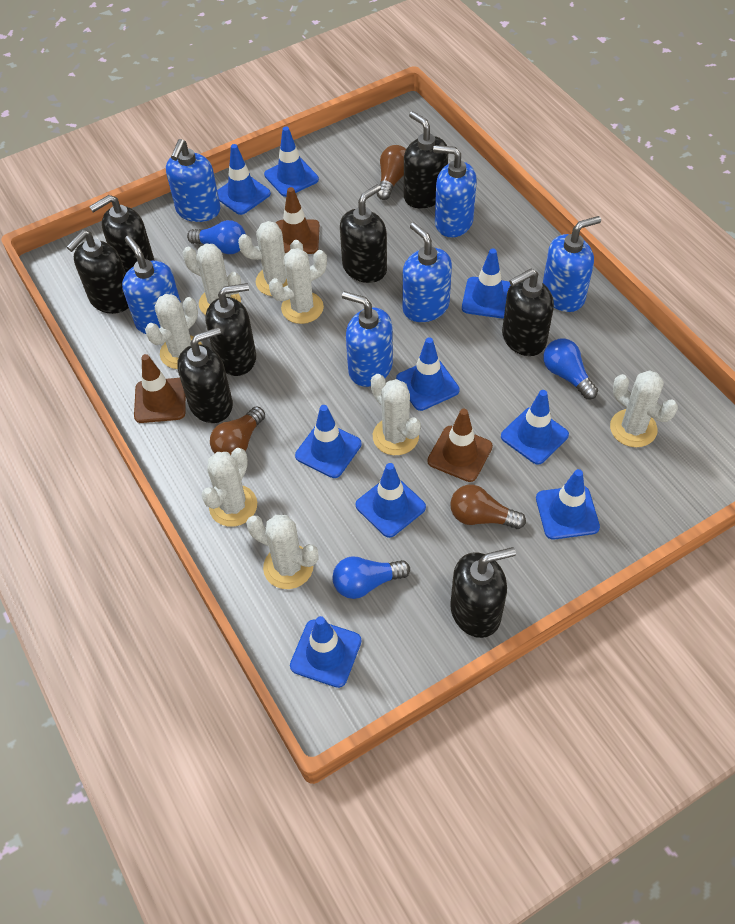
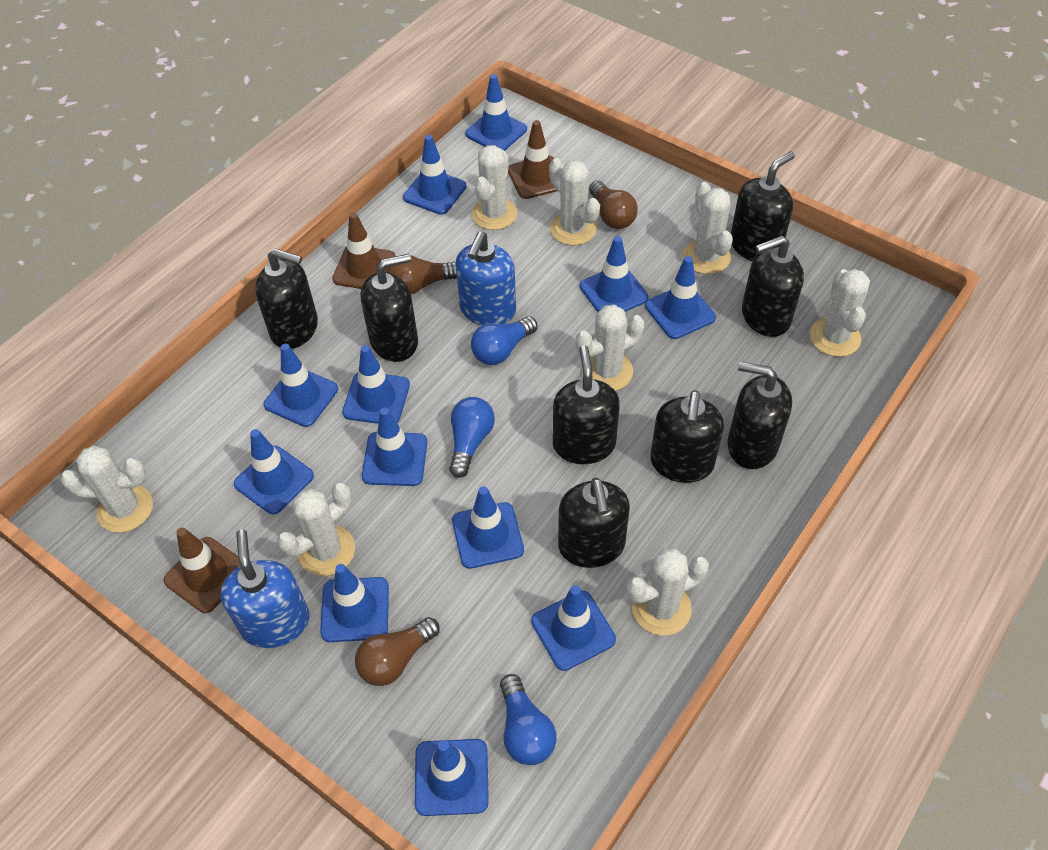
blue soap dispenser: [122,236,181,334] [166,139,221,222] [342,291,393,387] [402,222,452,322] [433,145,477,237] [543,216,601,312] = 6 -> [220,529,309,648] [456,232,516,325] = 2
blue traffic cone: [217,144,271,215] [264,126,319,197] [290,616,362,688] [295,405,361,478] [356,463,426,538] [396,337,460,411] [462,248,511,318] [501,390,569,465] [536,469,600,540] = 9 -> [234,429,314,514] [264,344,338,427] [320,564,389,642] [342,345,410,424] [362,408,427,486] [403,135,467,215] [415,739,489,816] [452,486,524,569] [465,74,527,151] [531,585,616,671] [580,236,648,312] [645,256,716,339] = 12

